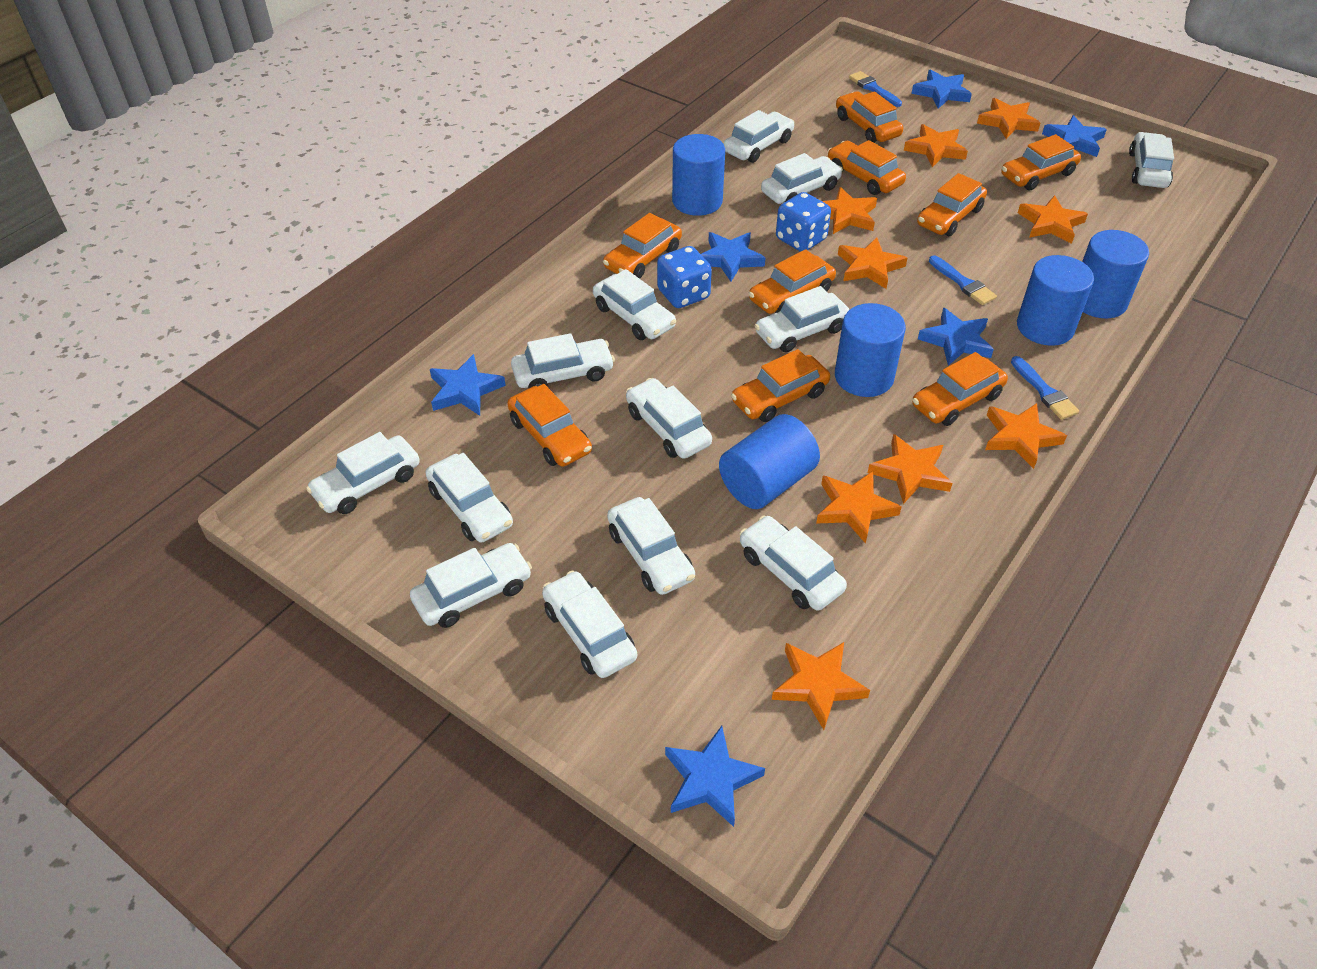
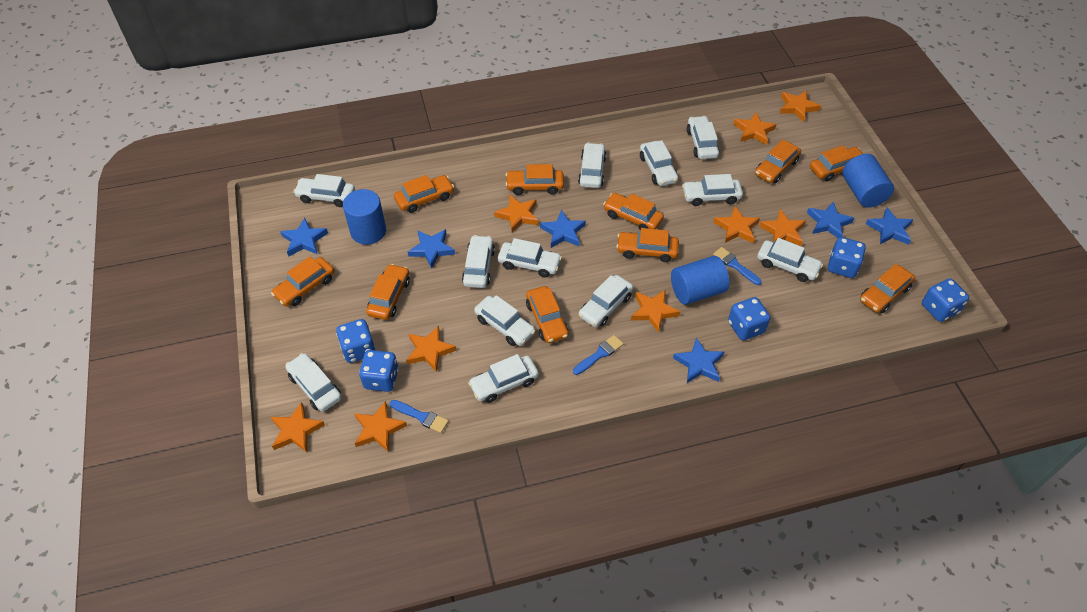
blue cylinder: [672,134,725,216] [719,414,820,509] [835,303,906,397] [1017,255,1094,346] [1082,230,1149,318] = 5 -> [343,189,386,245] [671,256,730,305] [842,154,894,208] = 3
blue dice: [657,246,712,308] [776,192,831,252] = 2 -> [336,319,376,363] [359,350,399,392] [728,297,770,340] [828,237,866,278] [922,278,969,322] = 5
orange car: [507,384,592,467] [603,213,682,279] [731,349,830,422] [748,249,836,314] [828,140,906,195] [836,91,903,143] [912,352,1008,426] [917,173,987,236] [1001,134,1081,191] = 9 -> [271,257,334,306] [366,264,410,320] [394,175,454,213] [506,164,564,195] [526,286,568,343] [603,193,664,230] [616,228,679,262] [755,139,801,183] [810,145,863,181] [860,264,915,313] = 10
white car: [306,432,420,514] [410,543,532,628] [426,453,513,542] [511,333,615,388] [542,571,637,678] [593,269,676,340] [607,497,695,595] [626,378,712,459] [724,110,795,163] [740,515,847,611] [755,286,849,352] [761,153,843,204] [1129,132,1174,188] = 13 -> [286,353,341,412] [293,174,355,207] [462,235,495,288] [468,354,539,403] [474,295,536,346] [498,238,562,277] [578,142,606,188] [579,275,633,327] [640,140,678,186] [682,174,743,206] [687,116,719,159] [757,238,823,282] = 12

